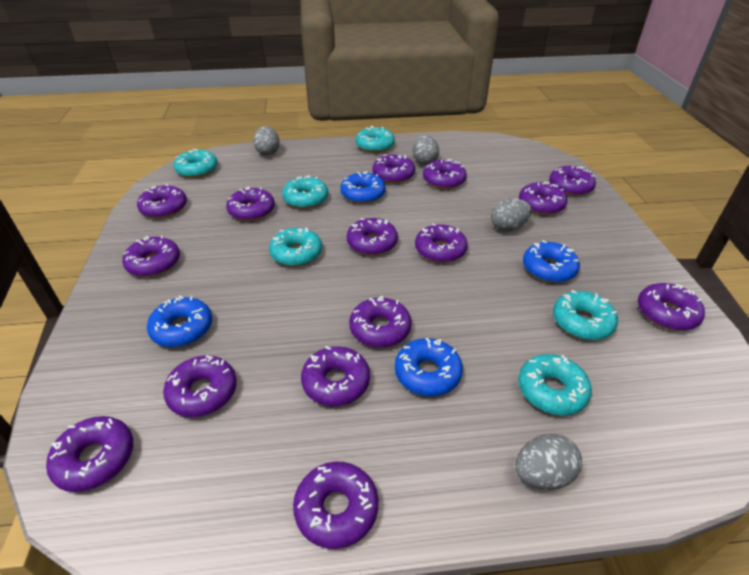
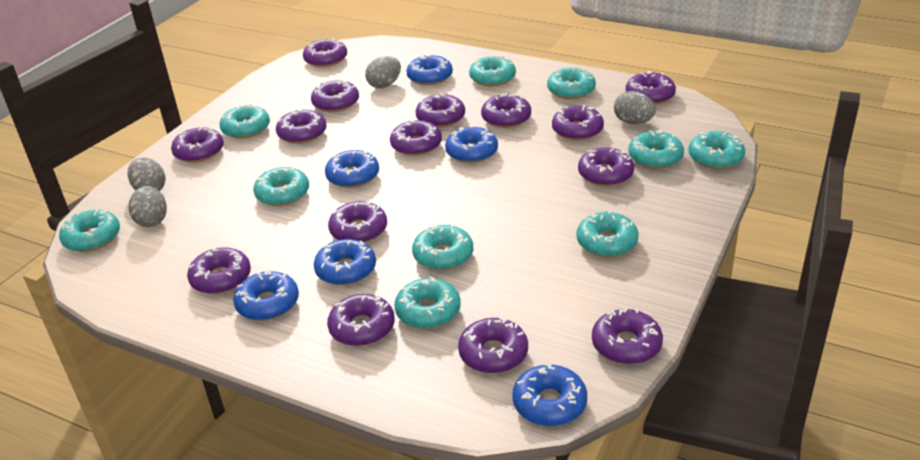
blue donut: [147,296,212,347] [340,171,386,204] [395,338,463,396] [523,240,580,283] = 4 -> [233,269,299,321] [314,239,376,285] [325,150,379,188] [406,55,453,85] [445,125,498,163] [512,363,587,426] = 6
turquoise donut: [174,149,218,178] [269,227,322,266] [282,175,328,209] [356,126,395,153] [518,354,592,416] [553,290,618,340] = 6 -> [59,209,120,252] [219,104,270,139] [253,166,309,206] [394,277,461,329] [412,223,473,270] [469,55,516,87] [547,68,596,99] [576,210,639,257] [628,130,684,169] [689,131,745,169] = 10

